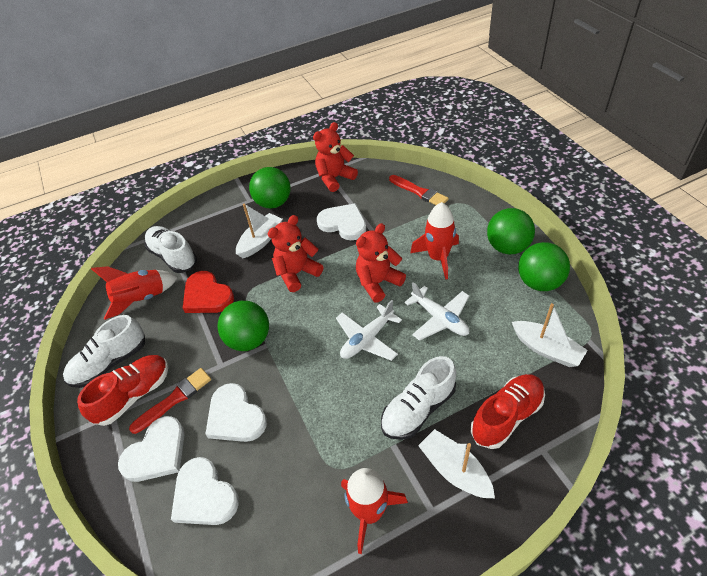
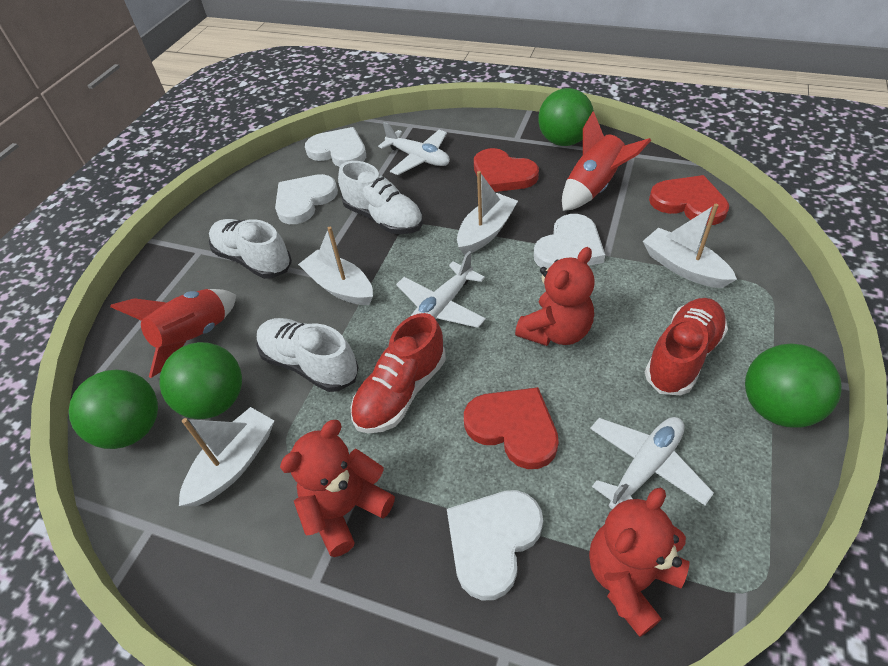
red brush: [129,368,211,434] [389,175,449,205] = 2 -> none = 0
red heart: [183,271,234,313] = 1 -> [464,387,559,469] [474,148,539,192] [649,175,729,225] = 3
red rocket: [91,266,178,320] [341,468,408,554] [410,202,459,280] = 3 -> [110,289,236,378] [562,111,651,211] = 2
white boat: [236,203,283,258] [418,429,495,498] [512,303,588,367] = 3 -> [179,407,274,506] [298,227,373,305] [457,171,518,255] [643,204,737,288] = 4
white plane: [336,300,402,361] [404,282,469,341] = 2 -> [378,122,450,175] [396,251,486,328] [590,417,714,509] = 3

